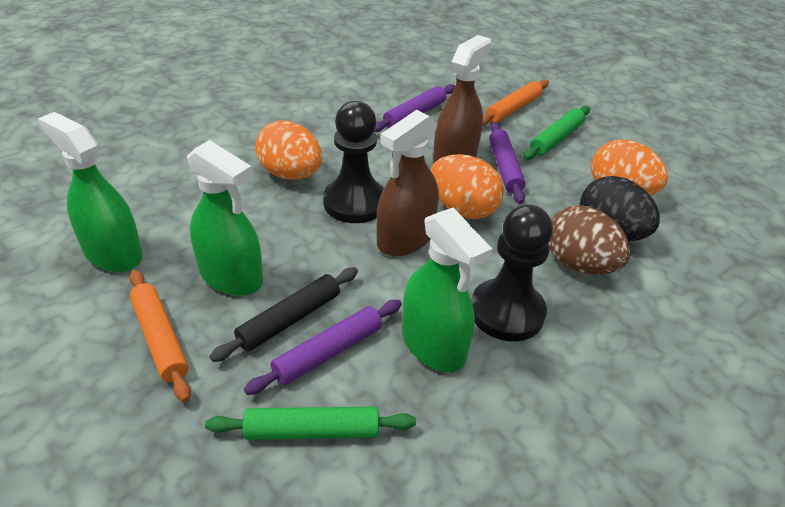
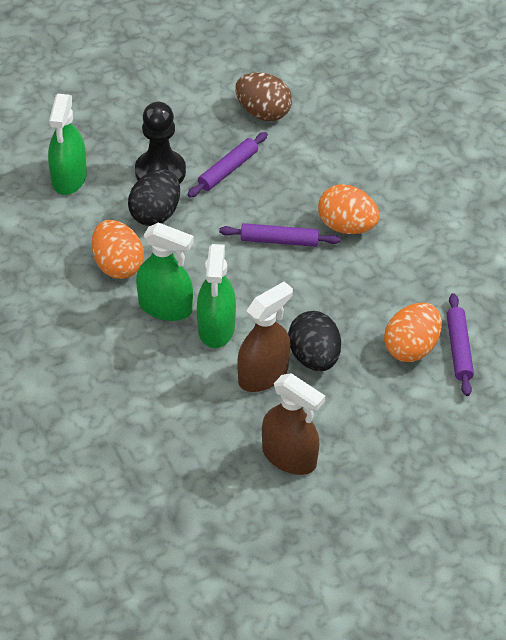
black egg: [580,176,660,241] = 1 -> [128,169,180,226] [288,311,341,371] = 2
black pawn: [323,101,384,223] [471,204,553,341] = 2 -> [135,102,186,184] = 1
black rolling pin: [210,267,358,362] = 1 -> none = 0
green rolling pin: [205,407,416,440] [523,106,590,160] = 2 -> none = 0
orange rolling pin: [129,270,191,402] [483,79,549,126] = 2 -> none = 0

